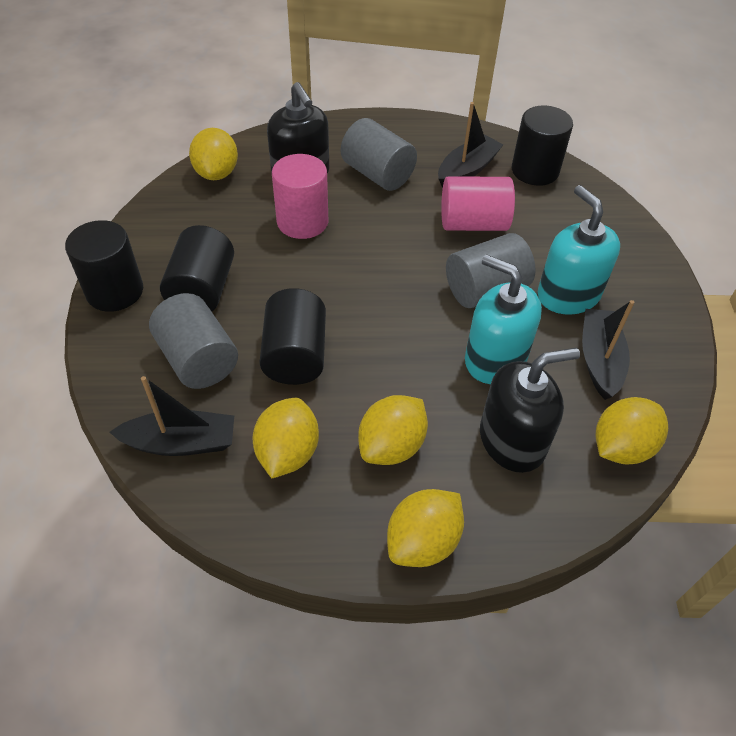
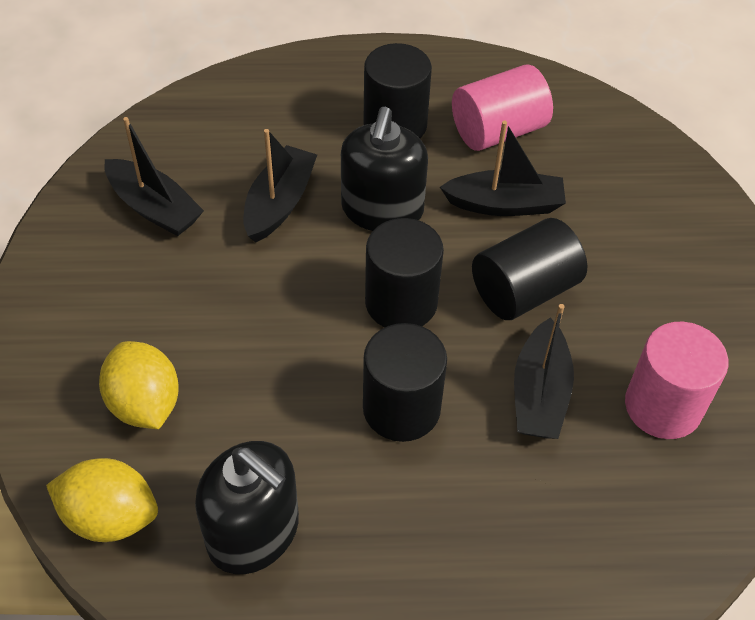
black boat: [110,376,234,456] [438,102,503,188] [582,300,635,400] = 3 -> [104,117,204,236] [243,129,317,243] [440,121,566,216] [514,304,574,439] = 4
grey cylinder: [149,293,238,389] [341,118,417,191] [446,233,536,308] = 3 -> none = 0
turquoise soap dispenser: [465,254,542,384] [538,185,620,315] = 2 -> none = 0
yellow lemon: [189,128,238,180] [253,398,319,478] [358,395,428,465] [387,489,464,567] [596,397,668,465] = 5 -> [46,458,158,542] [99,341,179,429] = 2

